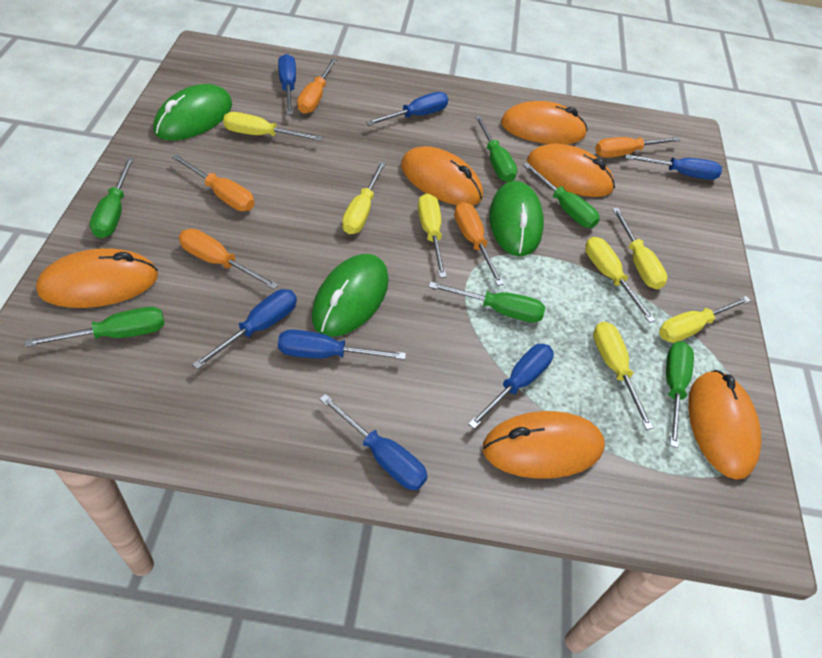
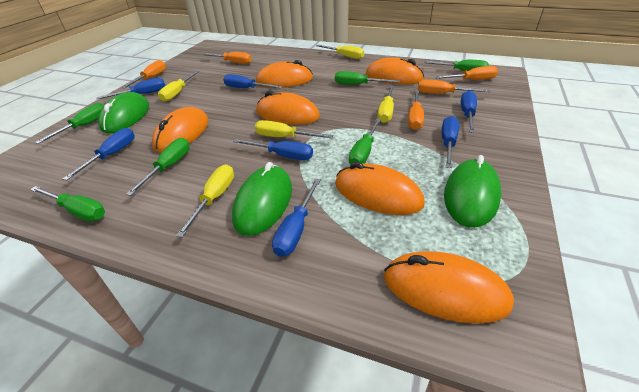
yellow screwdriver: [223,112,322,141] [342,162,386,234] [418,193,447,278] [585,237,656,323] [593,322,653,430] [612,208,668,290] [659,296,751,343] = 7 -> [158,71,199,102] [176,165,234,238] [255,120,333,138] [316,45,364,59] [377,85,394,123] = 5

